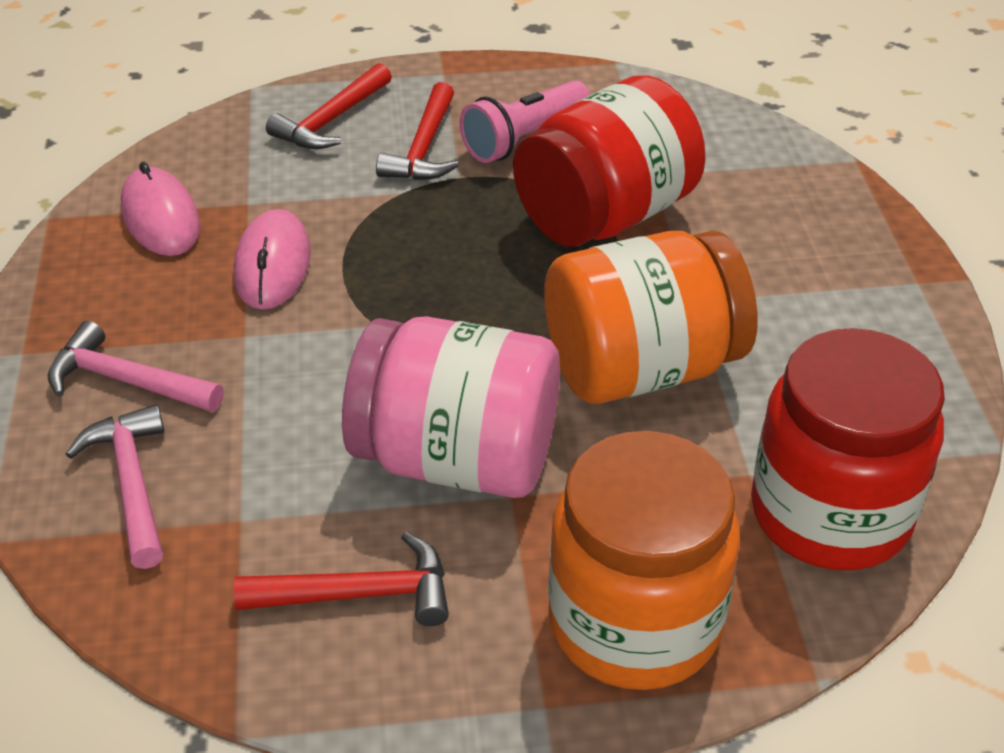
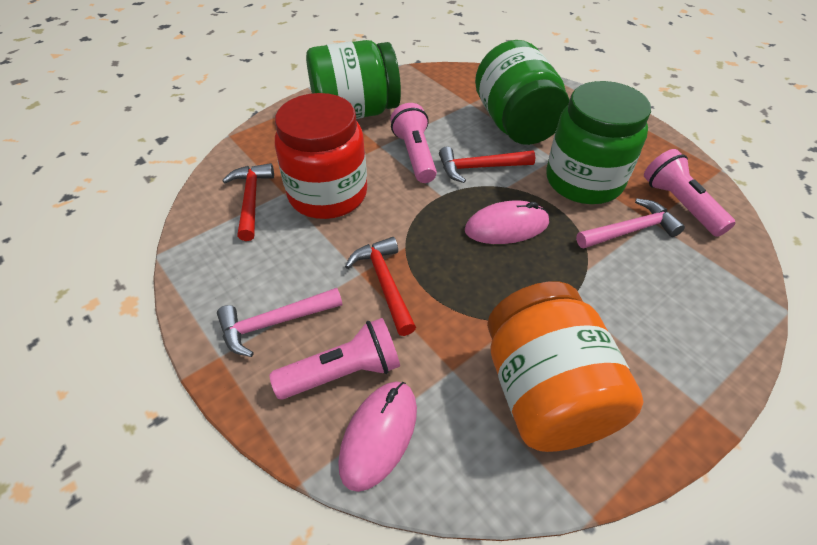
green jar: none = 0 -> [306,40,401,119] [475,40,570,145] [546,81,651,204] = 3
orange jar: [544,231,758,404] [548,431,740,690] = 2 -> [487,281,644,452] = 1
pink flashlight: [459,80,590,163] = 1 -> [270,318,400,400] [390,103,437,183] [644,149,735,237] = 3
pink jar: [342,316,560,498] = 1 -> none = 0
red jar: [513,75,705,247] [751,328,945,570] = 2 -> [275,93,367,219] = 1

